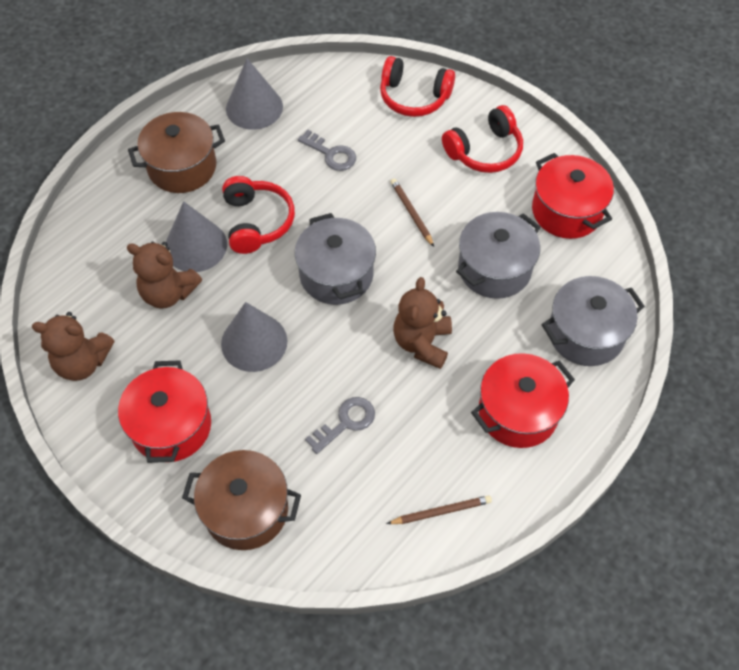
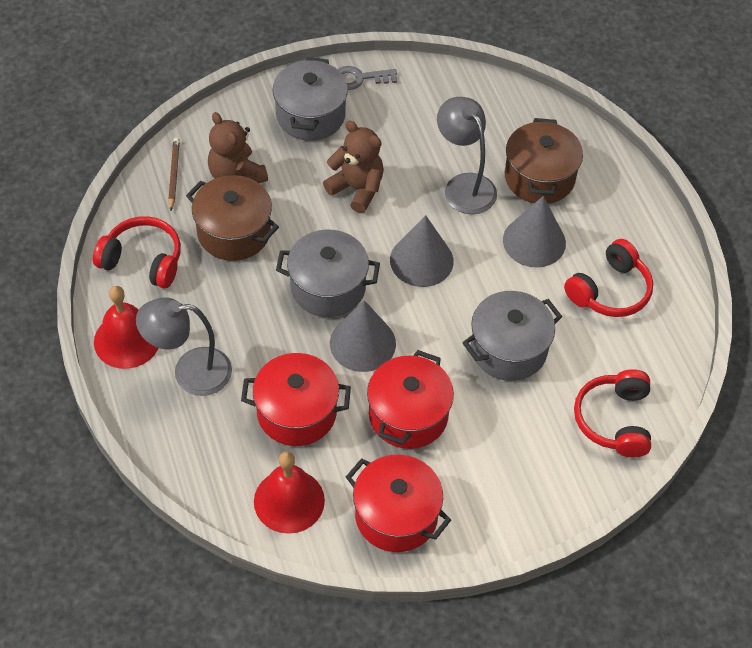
brown pencil: [386,495,492,524] [391,178,434,247] = 2 -> [168,137,180,211] = 1
brown teddy bear: [32,312,115,381] [127,242,202,309] [393,277,452,369] = 3 -> [208,112,268,183] [323,121,384,213] = 2
grey key: [298,130,356,171] [305,397,375,454] = 2 -> [338,66,397,90] = 1
grey lamp: none = 0 -> [136,297,232,396] [437,97,497,214] = 2
red bell: none = 0 -> [94,286,158,369] [254,451,325,534] = 2

